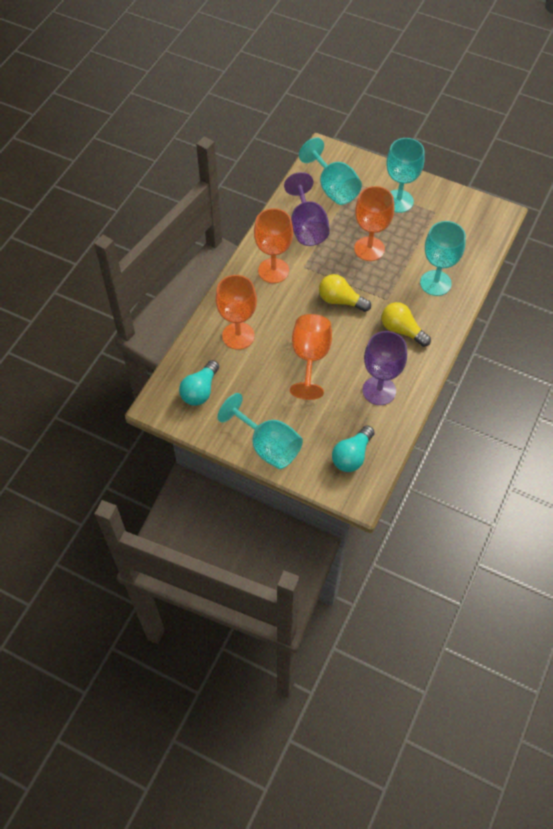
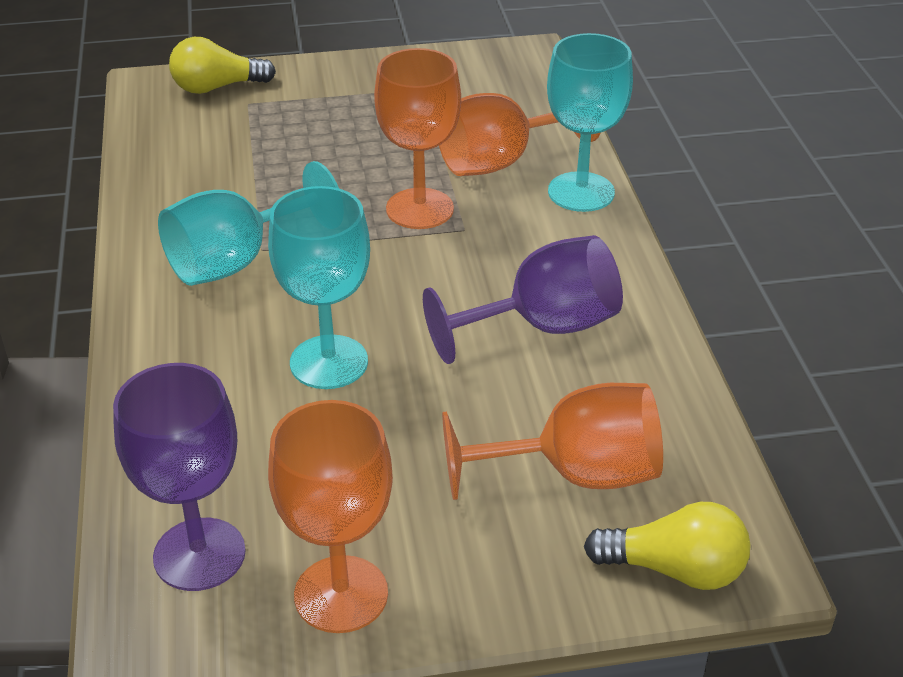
turquoise goblet: [218,393,303,469] [299,138,362,205] [386,138,425,213] [420,221,466,296] = 4 -> [158,161,339,286] [268,186,370,389] [547,33,633,212] = 3
turquoise light bulb: [179,360,219,406] [332,425,375,472] = 2 -> none = 0

